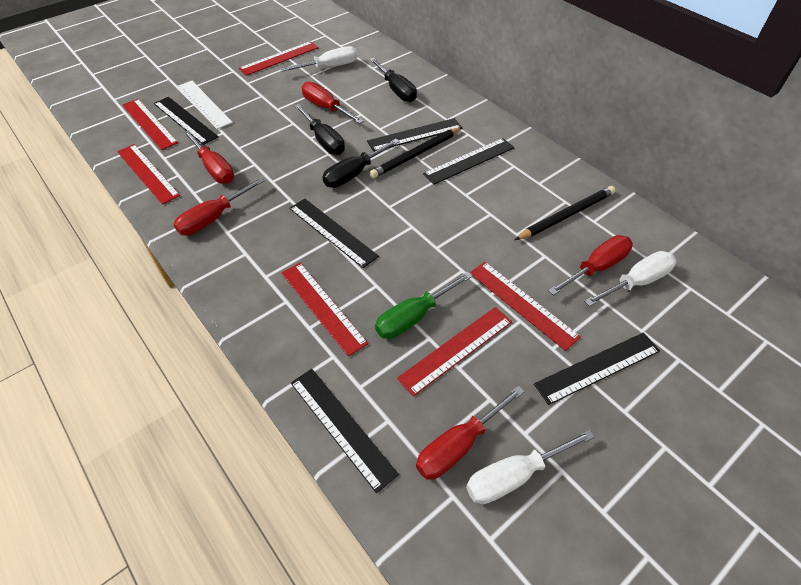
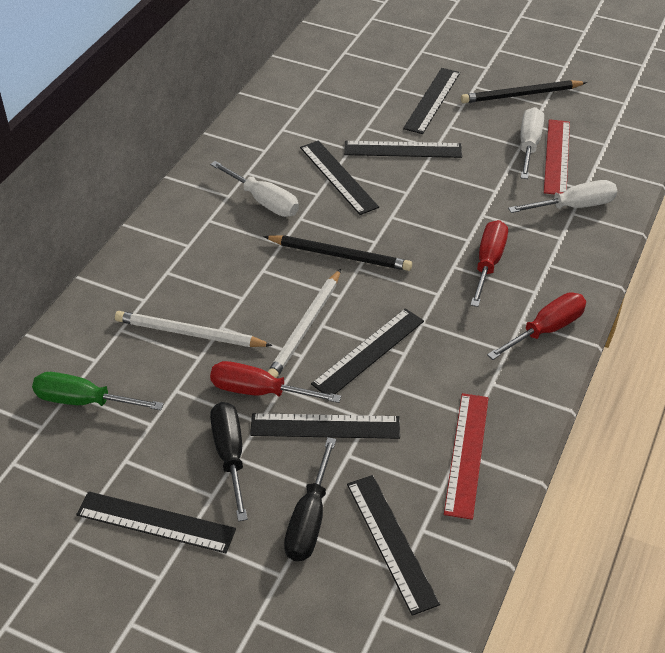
black ruler: [154,97,219,145] [289,199,379,268] [291,369,399,493] [367,118,462,152] [423,138,515,185] [534,332,660,405] = 6 -> [76,491,236,553] [250,413,400,439] [300,140,379,215] [311,308,424,394] [344,141,462,158] [347,475,440,616] [403,68,460,134] = 7
black screwdriver: [294,104,345,155] [322,139,400,188] [369,58,417,102] = 3 -> [210,402,248,521] [284,437,336,561] = 2
red ruler: [117,144,180,205] [122,99,178,150] [239,41,319,76] [281,263,368,357] [397,307,512,396] [470,262,581,351] = 6 -> [444,393,489,520] [544,119,570,195] = 2
red screwdriver: [174,177,265,235] [183,130,234,184] [302,81,364,124] [416,386,525,480] [548,235,633,296] = 5 -> [210,361,341,403] [470,220,508,307] [487,293,586,360] = 3
white pencil: none = 0 -> [115,311,273,347] [268,269,341,378] = 2
white ruler: [177,81,233,129] = 1 -> none = 0

